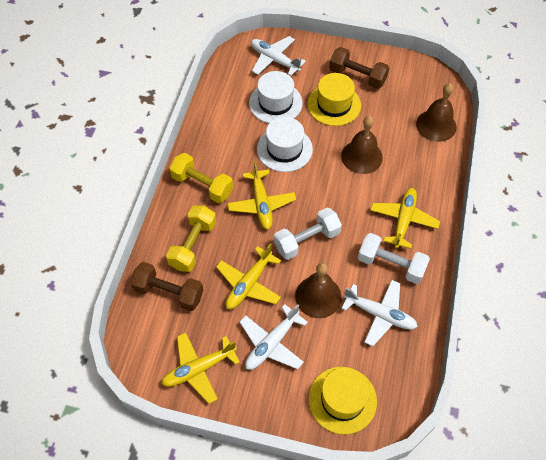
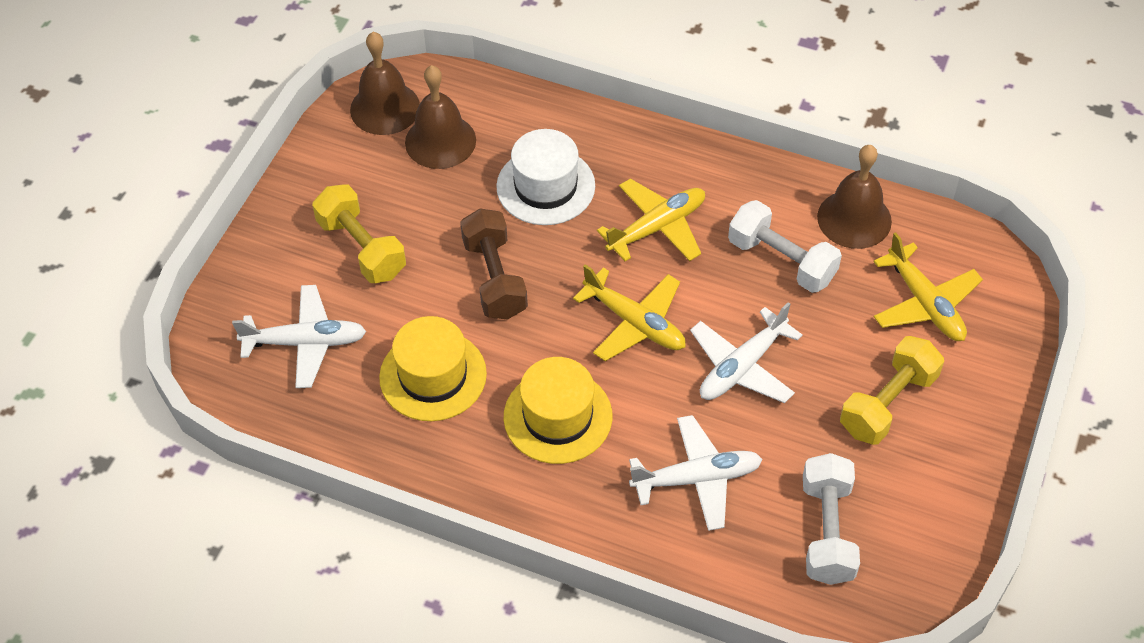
brown dumbbell: [130,262,203,311] [329,47,389,89] = 2 -> [460,209,528,320] = 1
white hat: [249,71,303,123] [257,117,313,172] = 2 -> [496,129,595,225] = 1
yellow plane: [161,332,240,404] [216,244,281,309] [227,161,296,229] [370,188,440,249] = 4 -> [573,264,686,361] [597,178,705,261] [873,232,983,341] = 3

